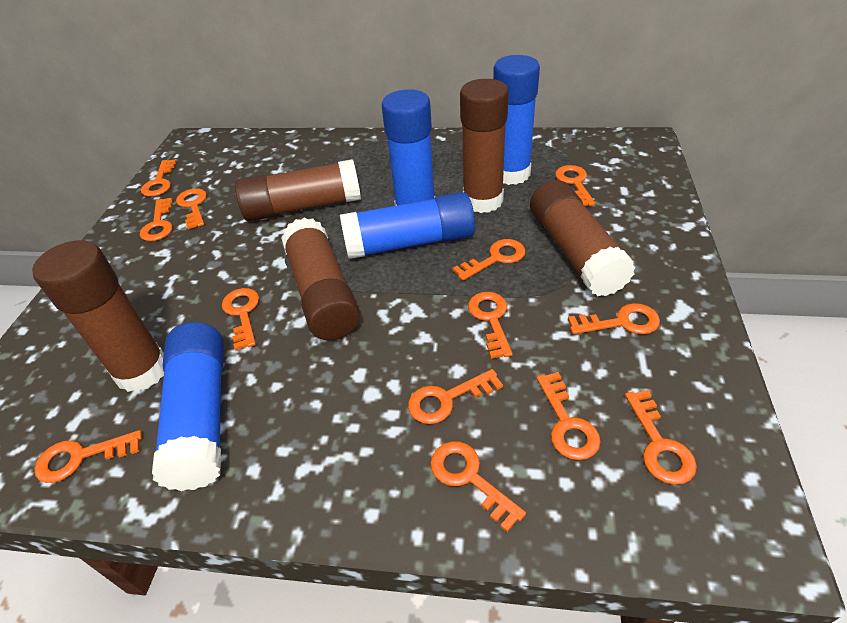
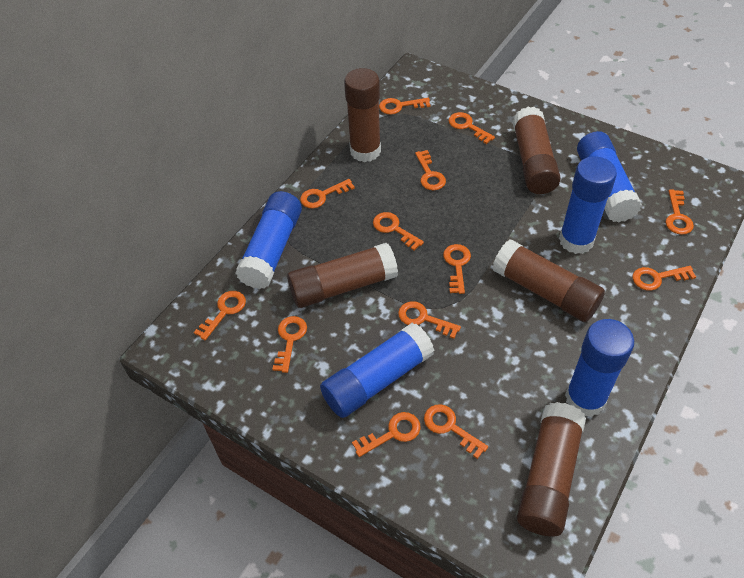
blue glue stick: [152,322,224,491] [340,192,475,259] [381,89,435,206] [493,55,540,185] = 4 -> [236,191,302,289] [320,323,435,418] [559,156,617,254] [565,319,634,417] [577,131,642,222] = 5

